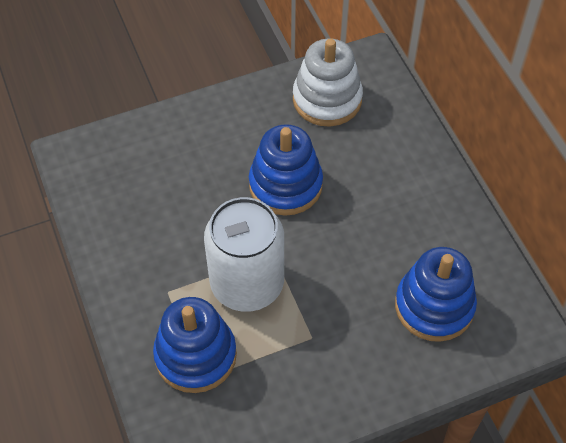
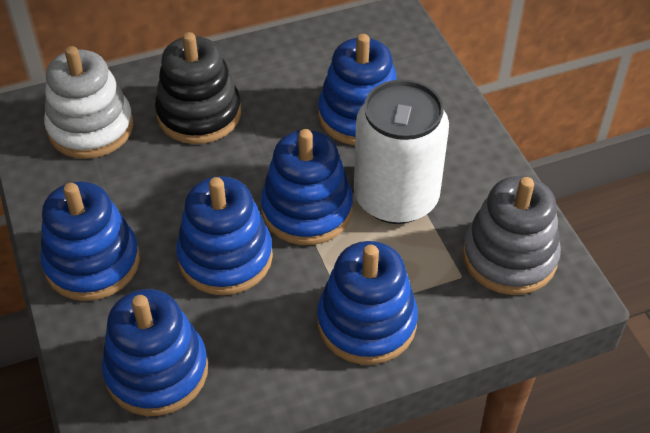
black stacking toy: none = 0 -> [155,32,241,144] = 1
blue stacking toy: [153,297,237,393] [249,124,323,215] [395,247,477,342] = 3 -> [40,182,140,301] [102,289,208,416] [176,176,273,295] [261,129,353,245] [317,241,418,365] [318,34,397,145] = 6
grey stacking toy: none = 0 -> [462,176,561,295] = 1

